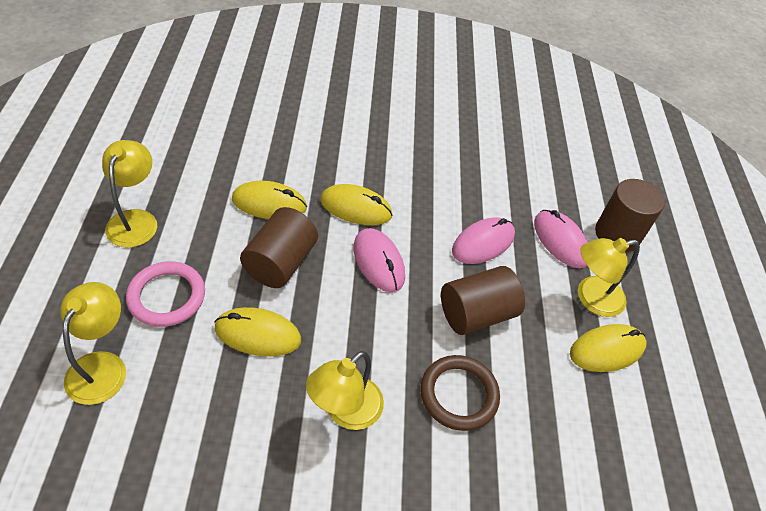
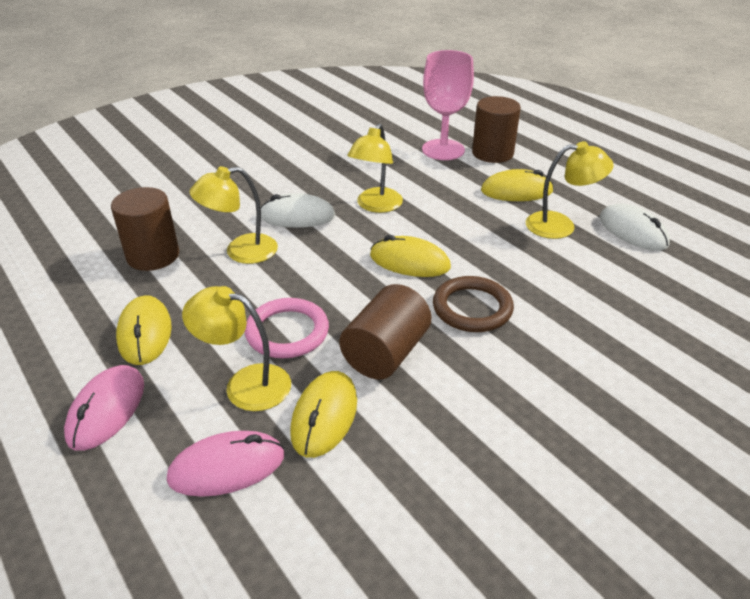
pink goblet: none = 0 -> [422,50,474,160] = 1
pink mouse: [354,228,405,292] [452,217,515,264] [534,210,588,268] = 3 -> [64,365,144,451] [167,431,284,497] = 2
white mouse: none = 0 -> [261,193,335,228] [600,203,670,251] = 2

